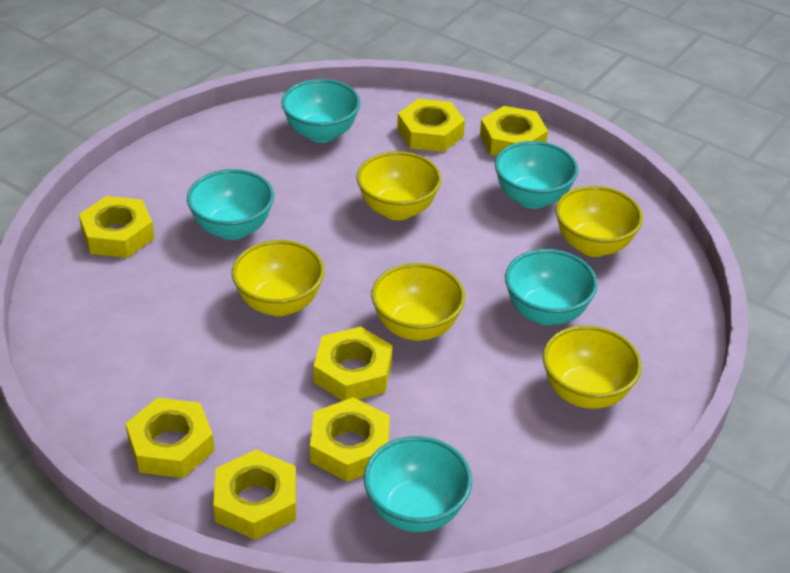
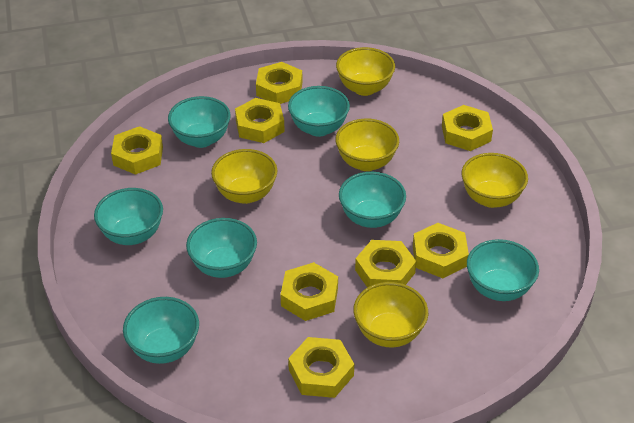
turquoise bowl: [187,169,274,240] [281,79,361,143] [364,436,472,532] [495,141,578,209] [505,249,598,325] = 5 -> [94,188,163,245] [123,297,199,364] [168,96,231,148] [186,218,257,278] [288,86,350,137] [339,172,406,228] [467,239,539,301] = 7
yellow nut: [79,196,154,258] [125,398,214,478] [213,449,296,540] [310,397,390,482] [314,326,393,401] [397,99,465,152] [480,106,548,156] = 7 -> [111,126,163,175] [235,98,285,143] [256,62,302,104] [281,262,338,321] [288,337,354,398] [355,240,417,287] [413,223,469,278] [442,105,493,151] = 8

